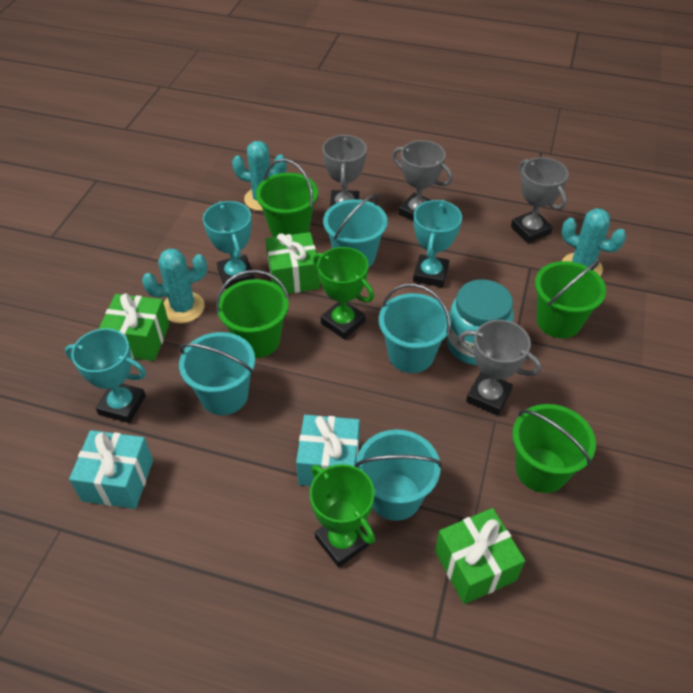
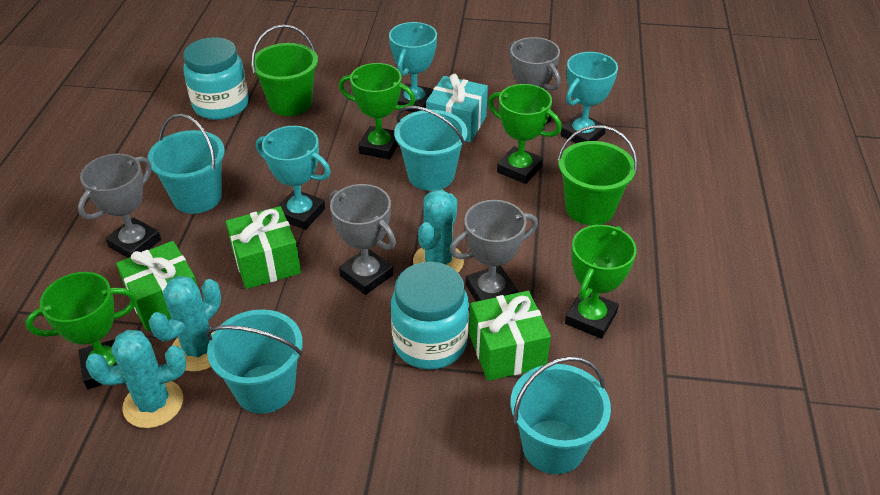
green bucket: [216,270,289,358] [256,159,318,237] [512,404,596,493] [535,260,606,338] = 4 -> [251,25,318,116] [558,125,638,226] = 2
green trophy: [310,464,375,567] [313,247,374,339] = 2 -> [25,272,137,389] [339,63,415,160] [488,84,562,184] [565,225,637,339] = 4
turquoise gift: [69,430,153,509] [296,415,360,486] = 2 -> [426,74,488,142] = 1
turquoise jar: [446,279,514,365] = 1 -> [183,37,249,120] [391,262,469,370] = 2

